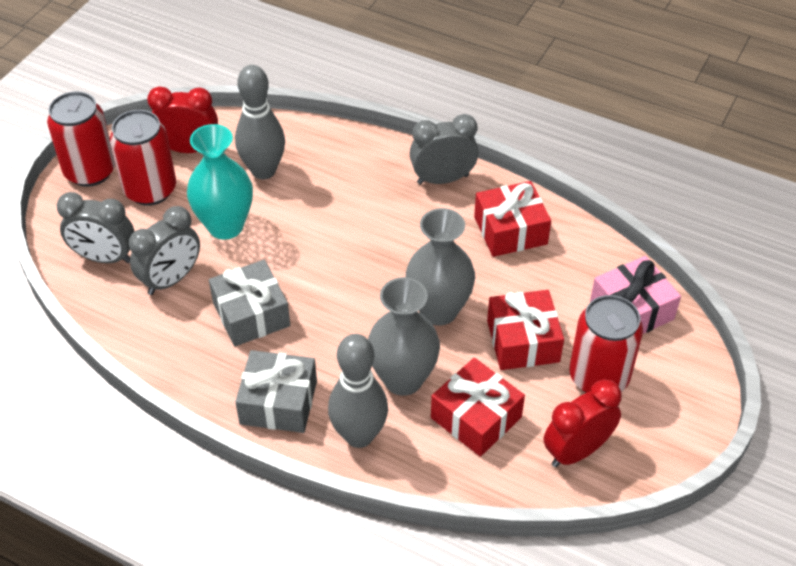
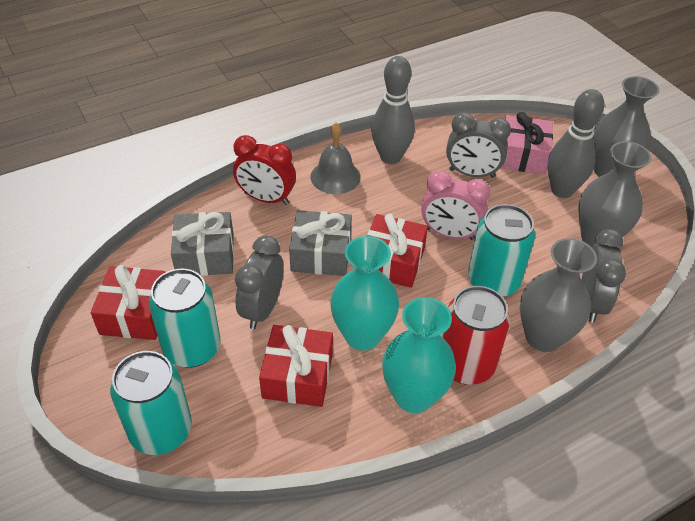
grey bell: none = 0 -> [311,123,361,194] = 1
grey vase: [368,277,440,396] [406,208,475,325] = 2 -> [520,238,597,352] [578,141,652,247] [593,76,659,177] = 3
pink clock: none = 0 -> [421,171,490,240] = 1
red can: [47,91,115,187] [110,110,176,206] [569,295,643,393] = 3 -> [442,286,510,385] = 1
red clock: [147,86,218,153] [544,379,622,467] = 2 -> [233,135,296,205] = 1
turquoise can: none = 0 -> [110,351,192,455] [149,269,221,368] [468,204,535,297] = 3
turquoise vase: [187,124,253,240] = 1 -> [330,236,399,350] [382,297,456,413] = 2

